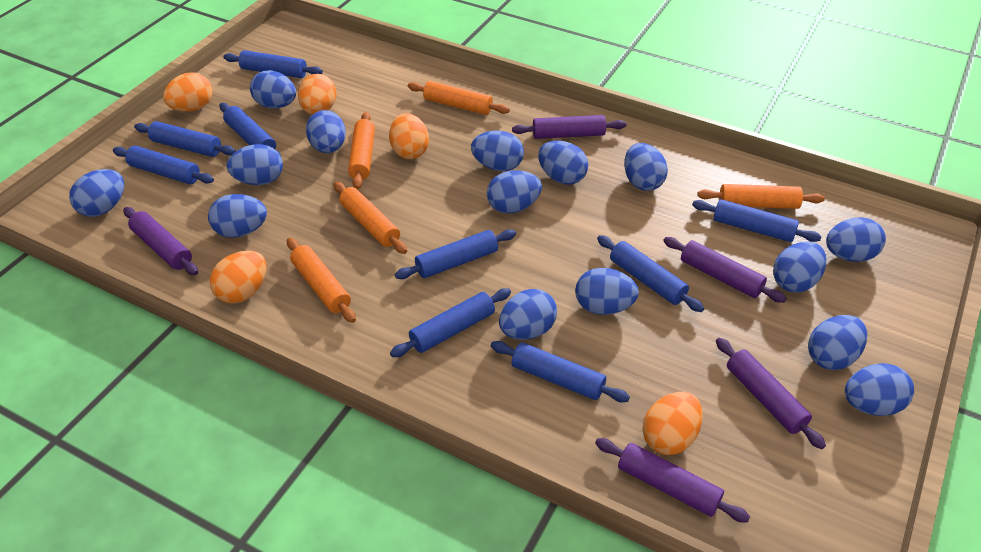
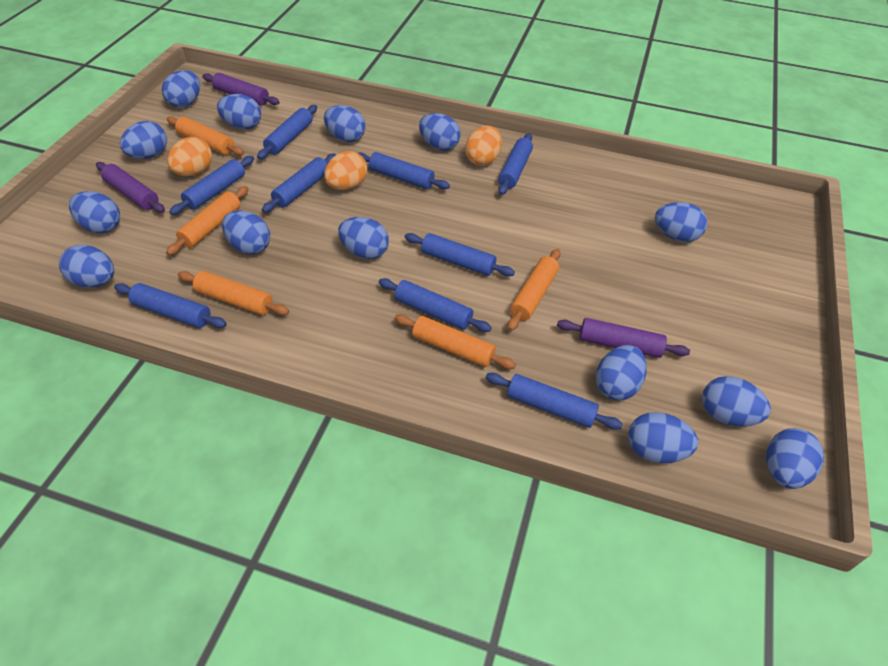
blue egg: [69,169,124,217] [208,194,267,238] [226,144,283,185] [250,70,296,109] [306,110,346,153] [471,131,524,171] [487,170,542,213] [499,289,557,340] [538,140,588,185] [575,268,639,315] [624,143,668,191] [773,241,826,293] [808,315,867,370] [826,217,886,262] [845,363,914,416] = 15 -> [59,245,114,288] [69,191,120,233] [120,121,167,159] [162,70,200,108] [217,94,261,130] [222,210,270,254] [324,105,366,142] [338,217,389,259] [419,113,461,151] [596,345,647,400] [628,412,698,463] [655,202,707,242] [702,376,771,426] [766,428,824,489] = 14
orange egg: [163,72,213,112] [210,250,267,304] [298,74,336,115] [389,113,429,159] [642,392,703,455] = 5 -> [167,137,212,176] [324,151,367,190] [465,126,502,166] = 3
purple rolling pin: [124,207,198,275] [512,115,626,139] [595,438,750,523] [663,237,787,303] [716,338,826,449] = 5 -> [96,162,165,213] [202,73,280,106] [557,318,690,358] = 3

